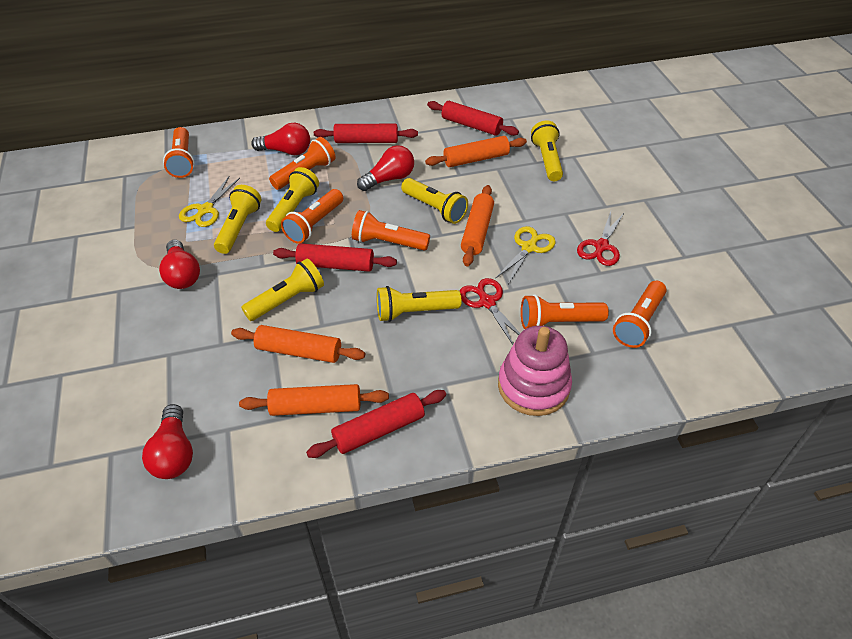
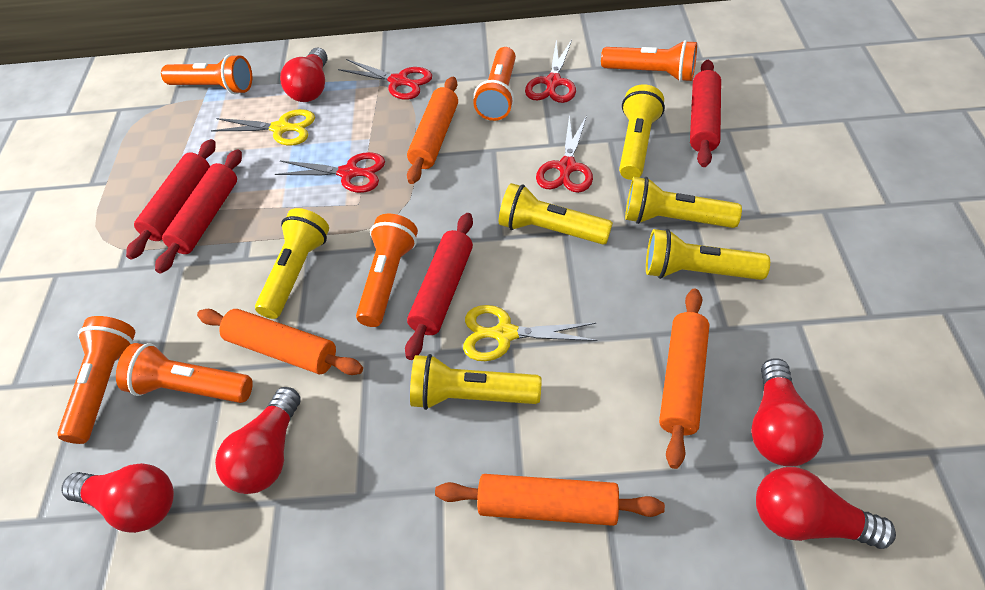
pink stacking toy: [498,326,572,416] = 1 -> none = 0
red light bulb: [142,404,193,479] [159,240,200,289] [251,123,310,155] [357,145,414,191] = 4 -> [61,463,174,533] [215,387,301,494] [280,48,327,102] [751,358,824,467] [756,467,896,549] = 5
red scissors: [460,278,520,345] [577,211,624,266] = 2 -> [275,152,385,193] [338,59,432,100] [525,40,576,103] [536,116,593,193] = 4

